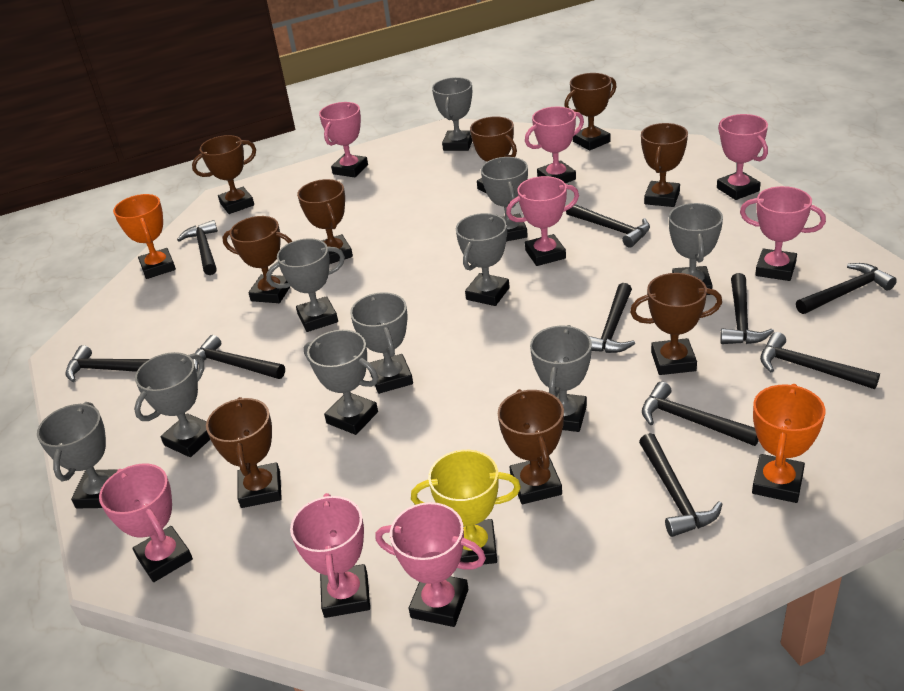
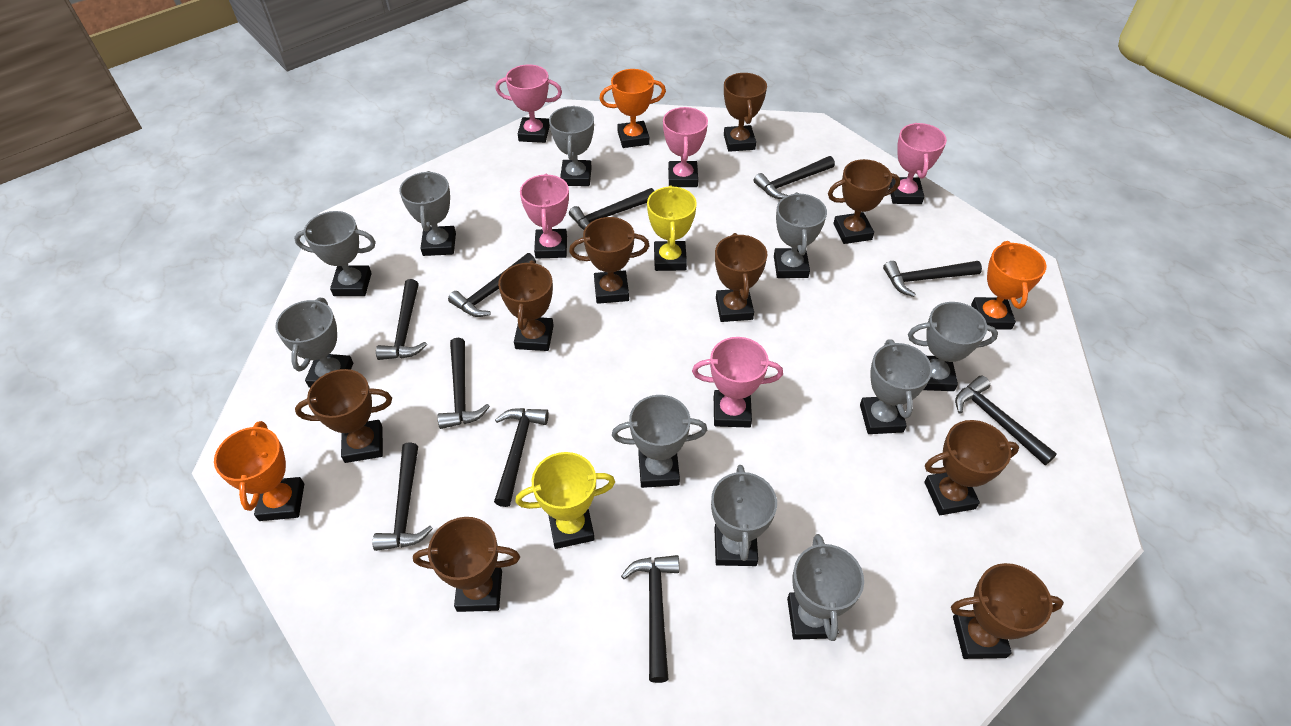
orange trophy: [113,194,176,279] [752,384,825,503] = 2 -> [214,421,304,521] [599,69,666,148] [971,241,1047,330] = 3
pink trophy: [99,463,193,582] [290,493,370,618] [319,102,368,177] [376,502,486,627] [506,176,579,266] [525,106,584,183] [717,114,768,200] [740,186,826,281] = 8 -> [495,65,562,143] [520,174,569,259] [663,107,708,187] [692,337,783,428] [889,123,947,204] = 5
yellow trophy: [411,450,521,565] = 1 -> [515,452,615,549] [647,185,697,271] = 2

